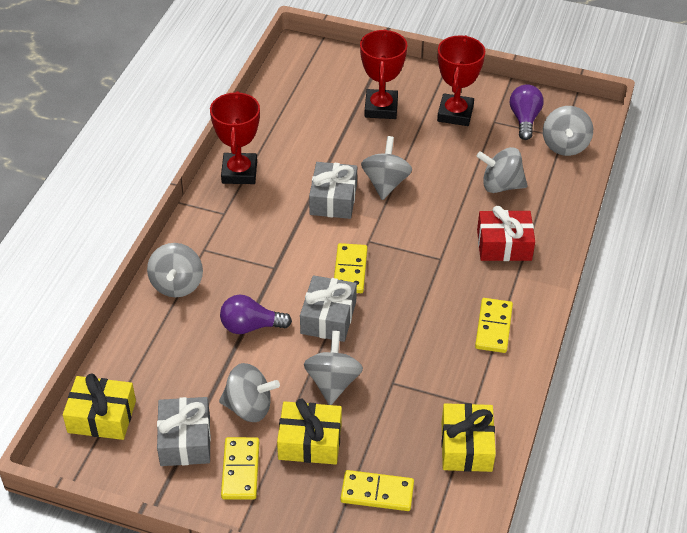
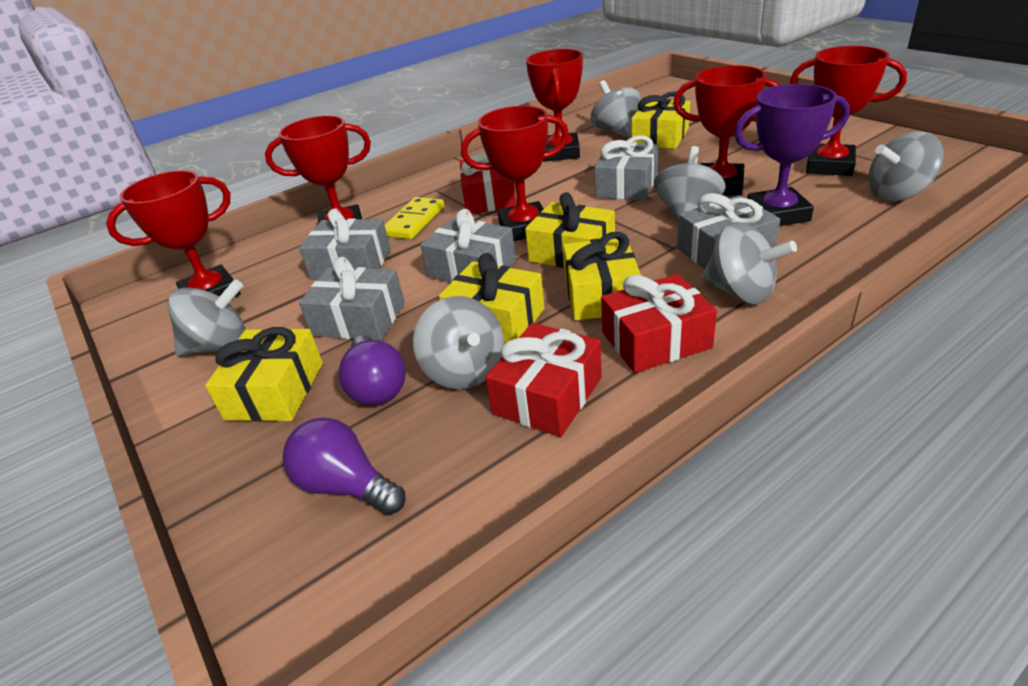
grey gift: [157,397,211,466] [300,275,357,342] [309,162,357,219] = 3 -> [299,208,391,279] [299,257,405,341] [420,209,516,283] [594,135,658,201] [677,193,780,269] = 5
purple trophy: none = 0 -> [734,84,850,226] = 1
red gift: [477,206,535,261] = 1 -> [460,152,517,214] [485,323,602,437] [601,274,717,373] = 3
red trophy: [210,91,260,184] [360,29,407,119] [437,35,485,126] = 3 -> [106,170,241,297] [265,115,371,224] [461,106,569,241] [526,49,583,162] [673,65,780,196] [790,46,907,176] = 6
yellow domino: [221,437,259,499] [334,243,367,293] [341,470,414,511] [475,298,513,353] = 4 -> [385,197,444,239] = 1
yellow gift: [63,374,136,440] [277,399,342,465] [441,403,496,472] = 3 -> [205,327,323,422] [439,253,544,343] [525,192,615,268] [563,232,641,320] [632,92,690,149] = 5

